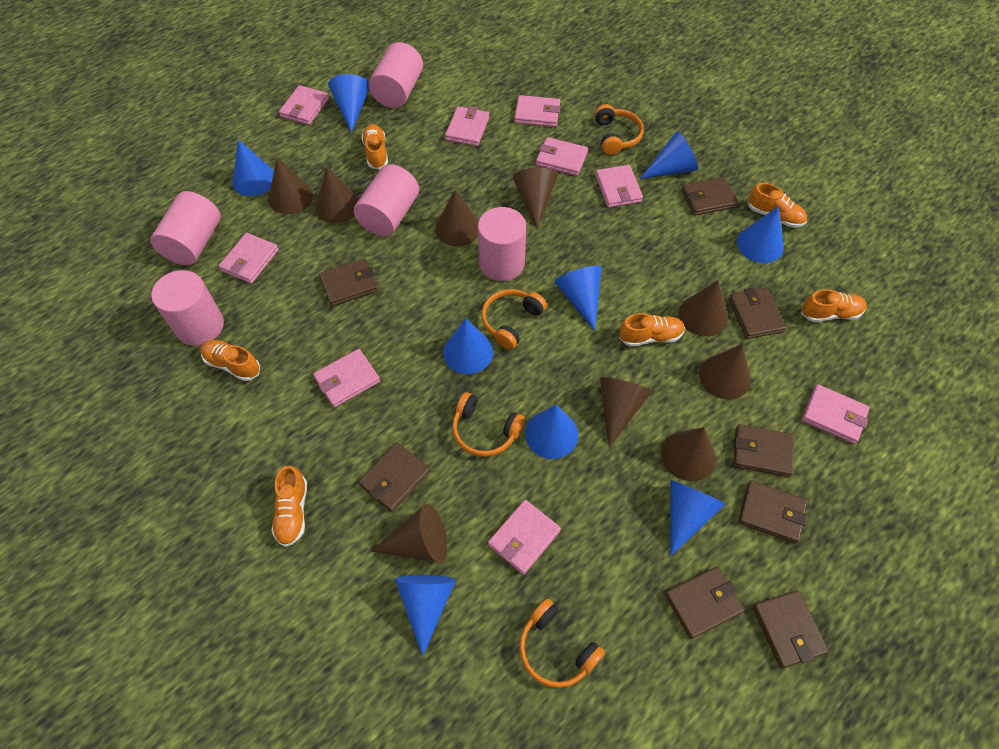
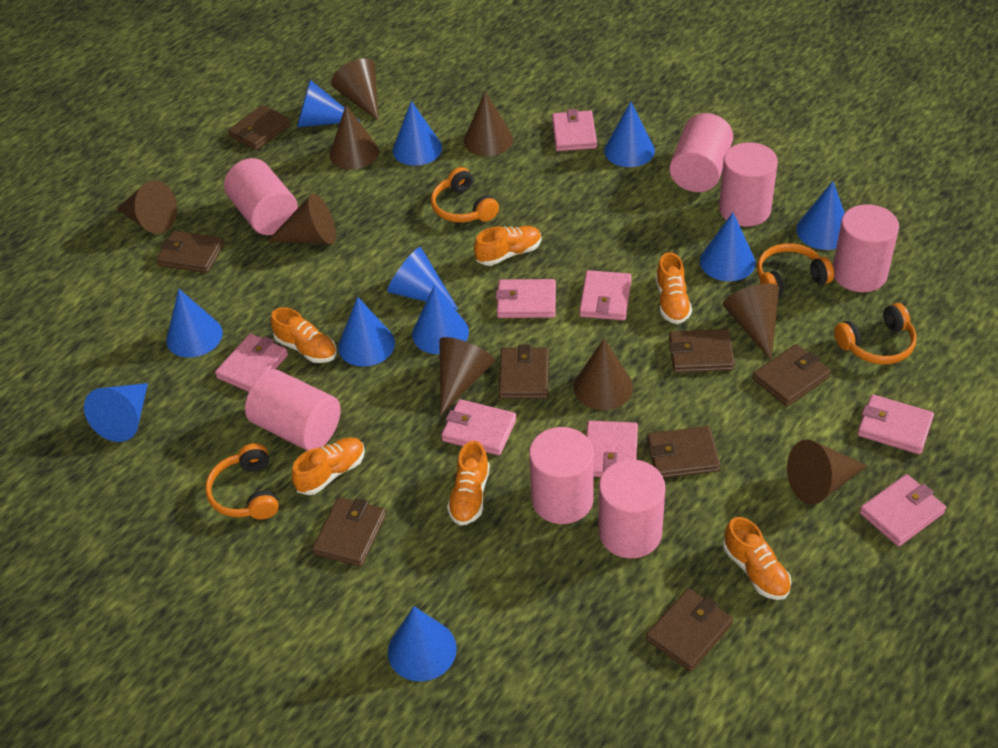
blue cone: [232,139,274,196] [328,74,369,133] [395,575,456,657] [443,318,493,374] [525,405,579,459] [554,266,602,331] [640,131,698,179] [670,480,726,557] [737,206,784,263] = 9 -> [84,383,148,442] [166,289,223,358] [297,80,360,127] [338,297,395,367] [387,247,458,309] [388,606,457,682] [393,101,442,166] [412,284,469,354] [604,102,655,167] [700,212,756,281] [796,181,845,250] = 11
pink cylinder: [150,191,221,265] [152,270,224,346] [354,164,419,237] [369,42,423,108] [478,207,526,281] = 5 -> [224,158,298,235] [245,369,341,451] [529,427,594,524] [599,459,666,558] [669,113,733,192] [719,142,778,227] [833,204,899,292] = 7
pink wallet: [218,233,279,284] [279,85,329,125] [313,349,380,408] [445,106,489,146] [488,500,561,575] [514,95,560,127] [536,137,588,176] [595,165,643,208] [802,384,870,444] = 9 -> [215,334,288,392] [441,399,517,455] [496,279,556,318] [552,109,597,151] [579,270,631,320] [586,421,638,477] [857,394,934,454] [859,474,946,547] = 8

